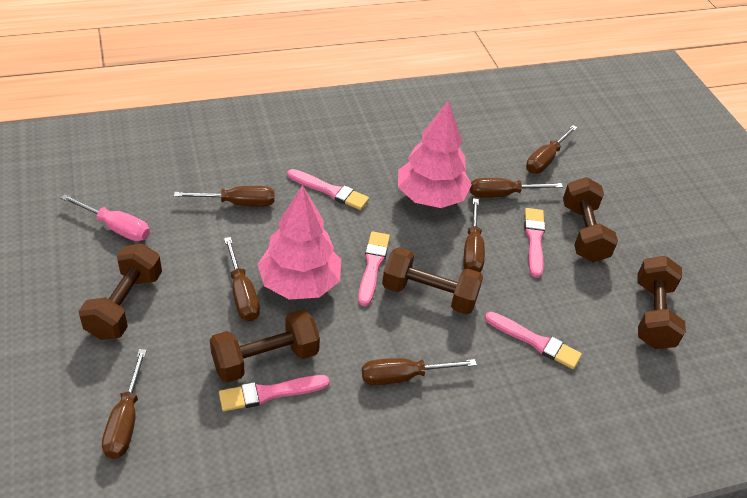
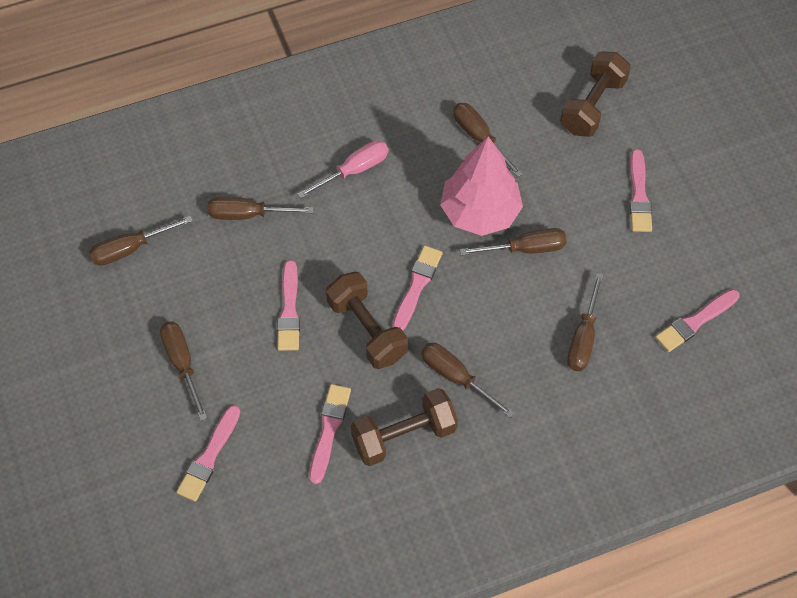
brown dumbbell: [79,243,162,340] [210,309,320,383] [382,247,483,315] [563,177,618,262] [637,256,686,349] = 5 -> [326,272,408,369] [351,388,458,466] [560,52,631,137] = 3
pink brush: [219,375,330,411] [287,169,369,210] [358,231,390,306] [485,312,582,369] [524,208,545,278] = 5 -> [177,405,240,502] [277,260,300,351] [309,384,351,484] [392,245,443,331] [629,149,652,232] [655,289,740,352] = 6
pink tree: [257,185,341,300] [398,100,472,208] = 2 -> [440,137,523,236] = 1

